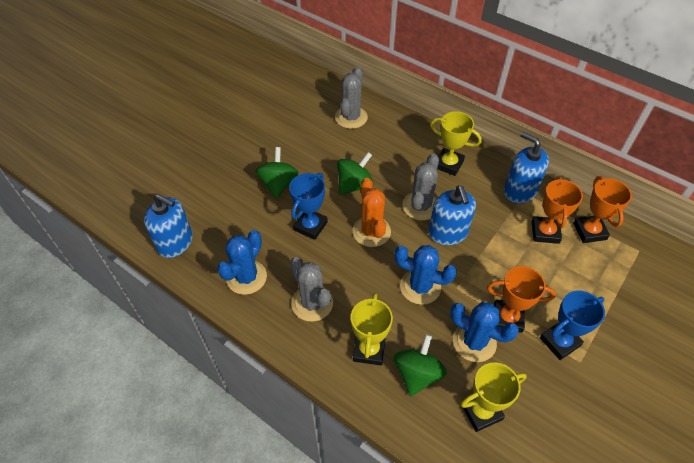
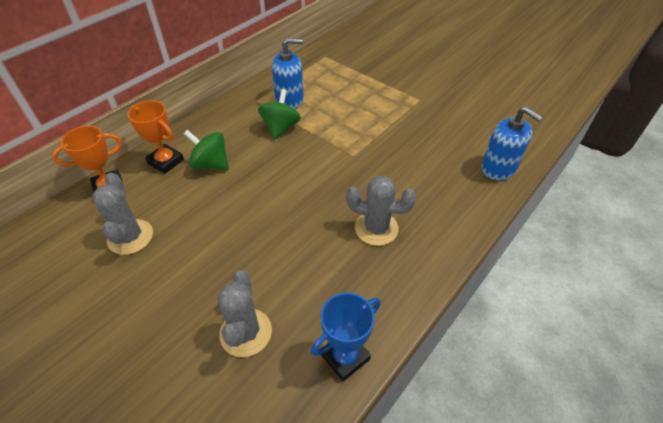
blue cactus: [217,230,267,295] [395,245,457,305] [450,302,519,362] = 3 -> none = 0
blue soap dispenser: [144,194,193,258] [428,186,476,245] [504,132,549,204] = 3 -> [272,38,304,109] [481,106,543,181] = 2
blue trophy: [289,173,328,240] [540,291,605,360] = 2 -> [311,293,381,382] = 1
green spinning top: [255,147,299,199] [337,152,373,195] [394,334,447,397] = 3 -> [184,130,229,170] [258,89,301,140] = 2
orange cactus: [353,178,391,247] = 1 -> none = 0
orange trophy: [487,266,556,333] [532,177,583,244] [573,176,632,243] = 3 -> [52,126,124,193] [127,100,184,174] = 2
yellow trophy: [351,293,393,365] [430,111,482,176] [460,362,527,432] = 3 -> none = 0

